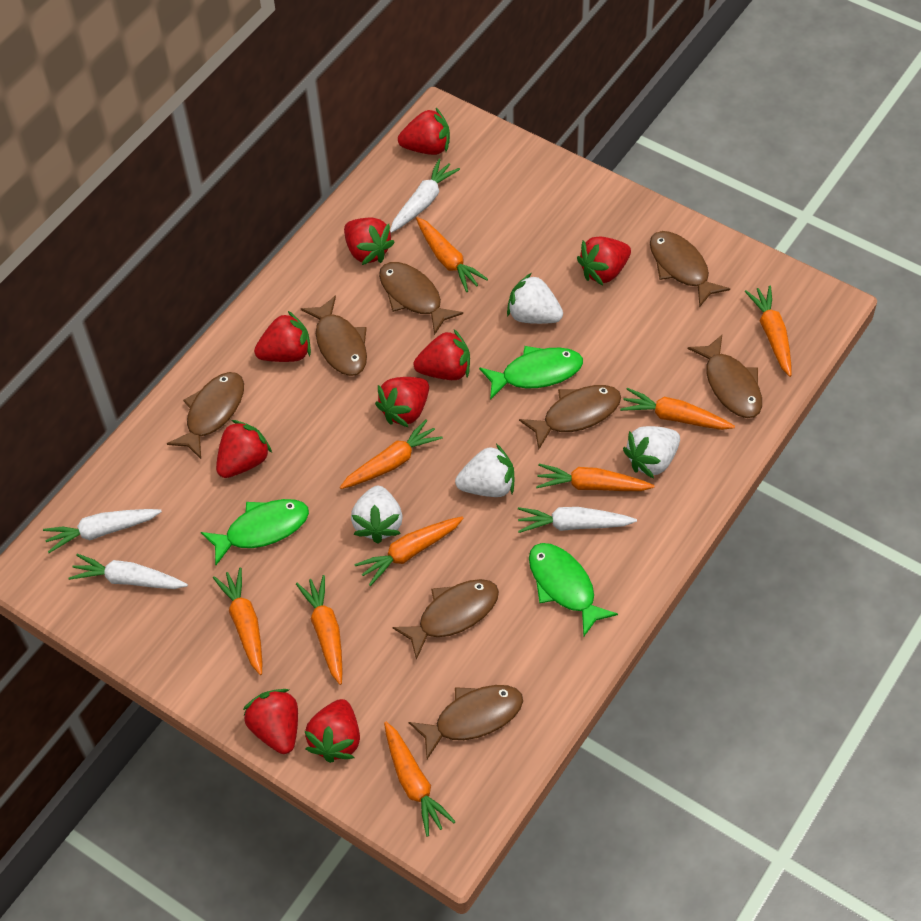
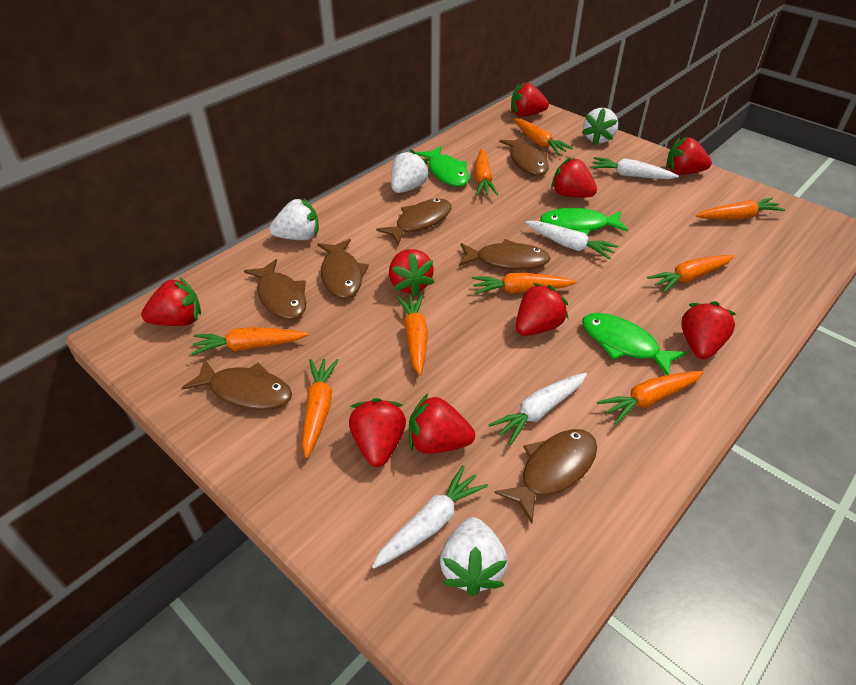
brown fish: [167,372,244,459] [301,295,367,376] [379,262,463,335] [392,579,499,660] [408,685,523,759] [519,385,621,450] [650,231,730,308] [688,335,762,418] = 8 -> [182,359,292,410] [244,259,307,320] [317,239,369,299] [376,199,452,245] [459,239,550,270] [494,429,597,524] [499,136,549,176] = 7

